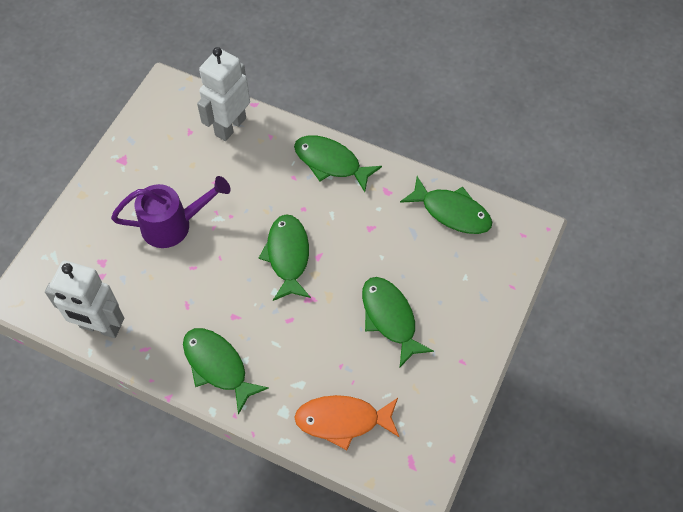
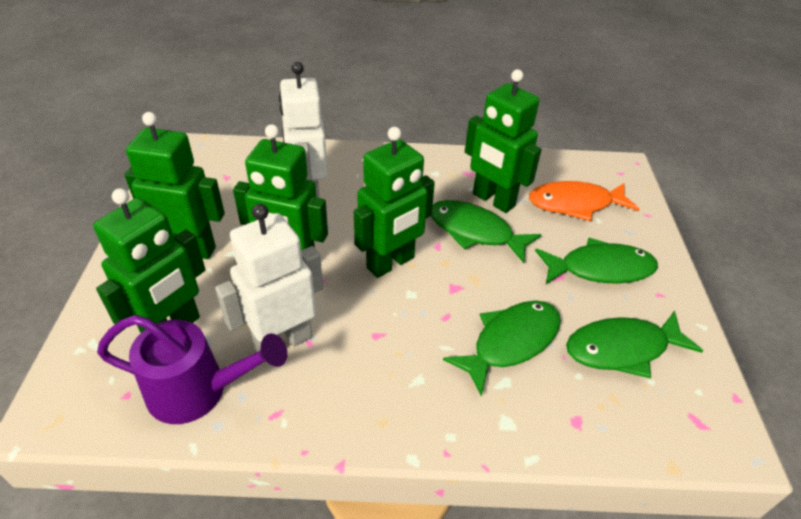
green fish: [183,328,269,415] [259,214,311,301] [294,135,382,192] [362,277,434,367] [400,176,492,234] = 5 -> [431,200,541,263] [443,301,561,397] [535,238,658,284] [566,311,703,378] = 4
green robot: none = 0 -> [93,188,206,333] [124,112,225,259] [233,124,328,250] [354,127,435,278] [465,69,541,213] = 5

